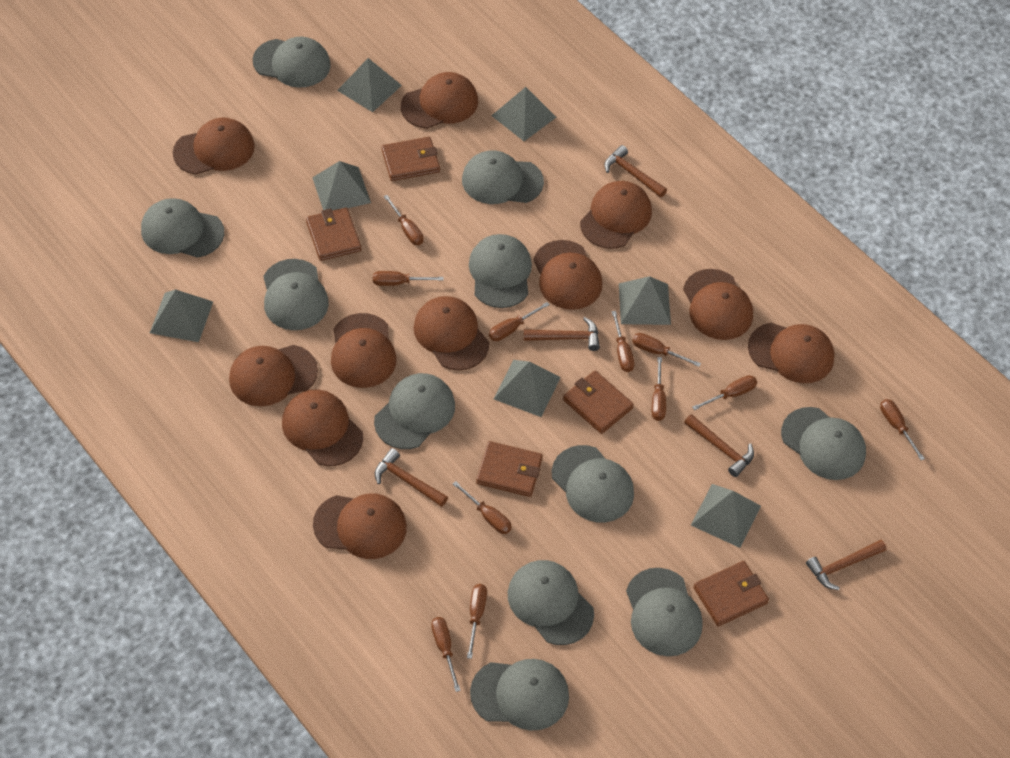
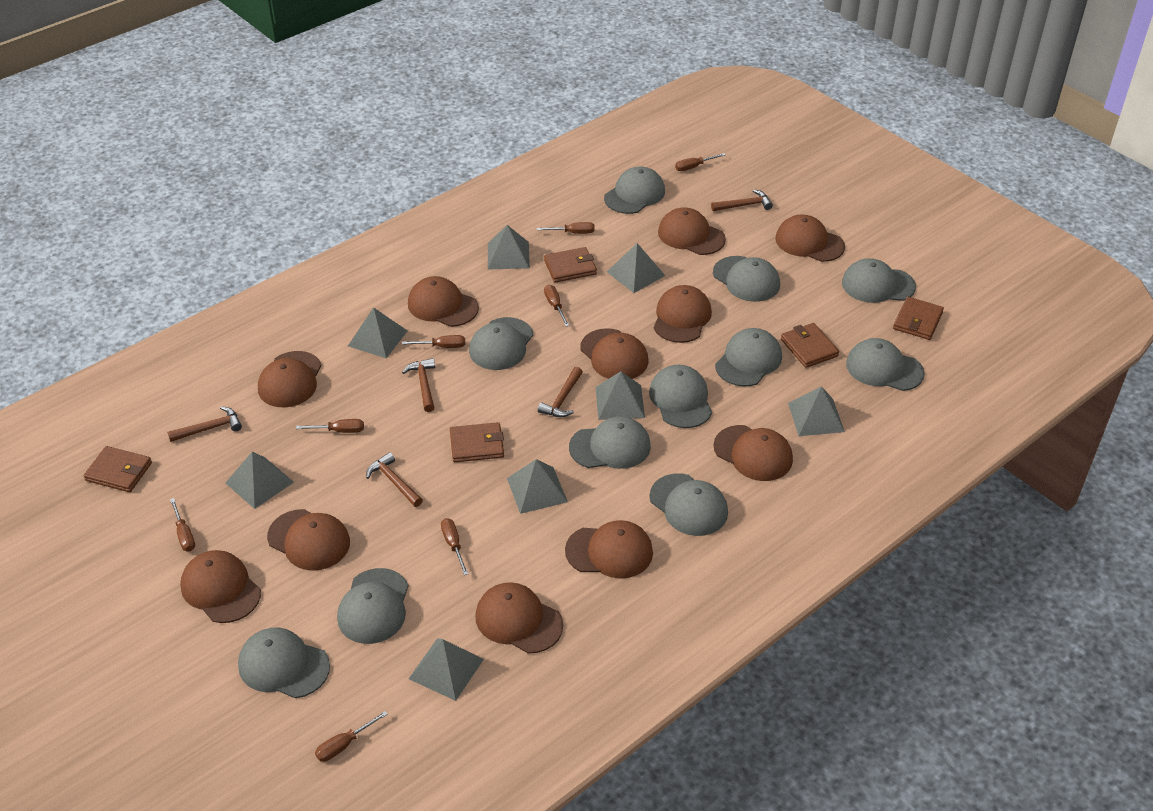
brown screwdriver: [373,271,444,286] [384,195,424,245] [431,617,461,692] [453,481,512,534] [467,584,487,659] [489,302,550,341] [611,311,634,372] [632,333,701,367] [652,357,666,421] [692,375,757,410] [880,399,925,460] = 11 -> [170,498,195,552] [296,419,364,433] [315,711,388,762] [402,335,465,348] [441,518,468,575] [537,222,595,234] [544,285,569,326] [675,153,726,171] = 8
grey pyramid: [150,289,213,342] [312,161,371,211] [337,58,402,112] [491,87,556,141] [494,360,561,417] [619,276,671,325] [691,484,761,548] = 7 -> [225,452,294,509] [348,307,407,358] [409,638,484,701] [488,225,530,270] [507,459,568,514] [595,371,645,420] [607,243,666,293] [788,386,845,436] = 8

